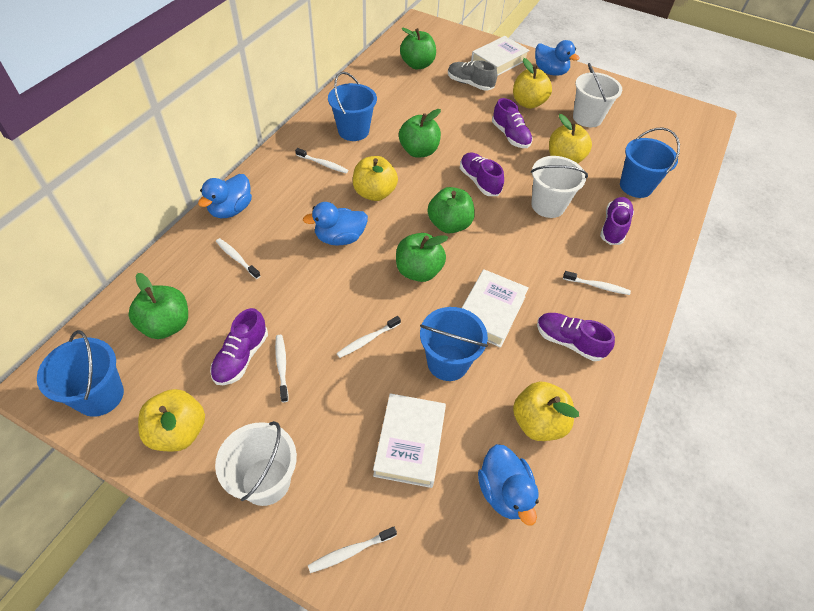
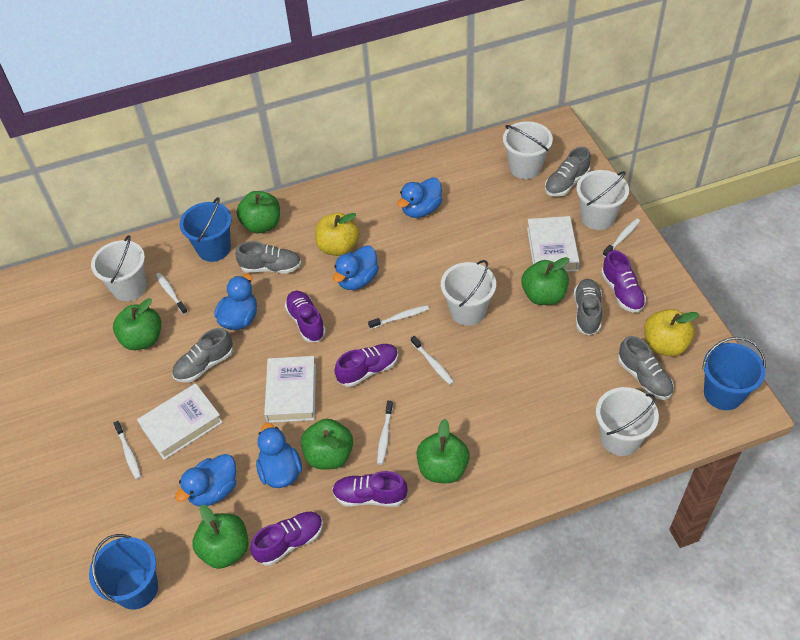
blue bucket: [37,330,124,417] [328,72,377,141] [420,307,488,381] [620,127,680,198] = 4 -> [89,534,158,610] [180,197,232,262] [702,337,766,410] = 3
blue duck: [198,174,252,218] [303,202,368,246] [478,444,539,526] [535,40,580,76] = 4 -> [175,454,236,506] [214,274,257,330] [256,423,302,488] [333,245,379,290] [397,177,442,218] = 5
green apple: [128,273,188,339] [396,233,448,282] [399,109,441,158] [400,28,436,69] [428,187,475,234] = 5 -> [113,298,161,350] [192,505,248,569] [236,191,280,233] [301,419,353,469] [416,419,470,483] [521,257,570,305] = 6
grey shoe: [448,60,497,91] = 1 -> [172,328,233,383] [236,241,301,273] [545,147,591,196] [574,279,602,335] [618,336,674,400] = 5
white bucket: [215,421,297,506] [531,156,588,218] [573,63,622,127] = 3 -> [91,235,147,301] [441,260,496,326] [503,121,553,179] [576,170,629,230] [596,387,659,456] = 5
yellow apple: [138,389,205,452] [353,156,398,201] [513,58,552,109] [513,382,579,441] [549,114,592,163] = 5 -> [315,213,360,256] [644,309,699,357] = 2

